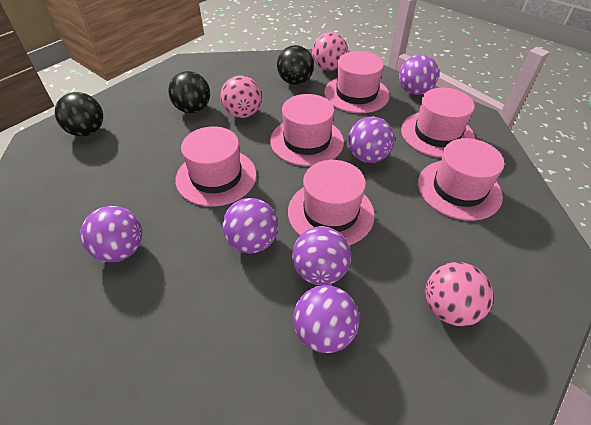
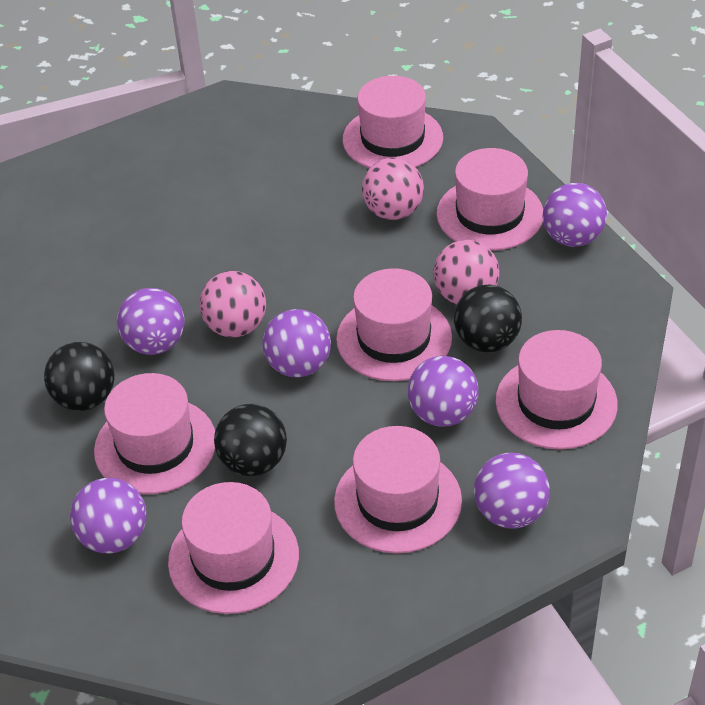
pink hat: [176,126,257,207] [270,94,344,166] [288,160,375,245] [324,51,389,113] [401,88,475,158] [418,138,504,221] = 6 -> [94,373,215,494] [168,482,299,614] [334,426,462,553] [336,268,452,381] [343,76,443,168] [437,148,543,251] [495,330,618,450] = 7

